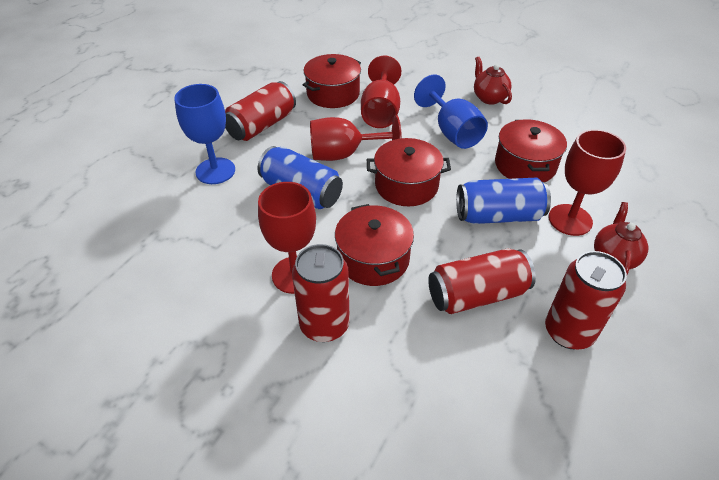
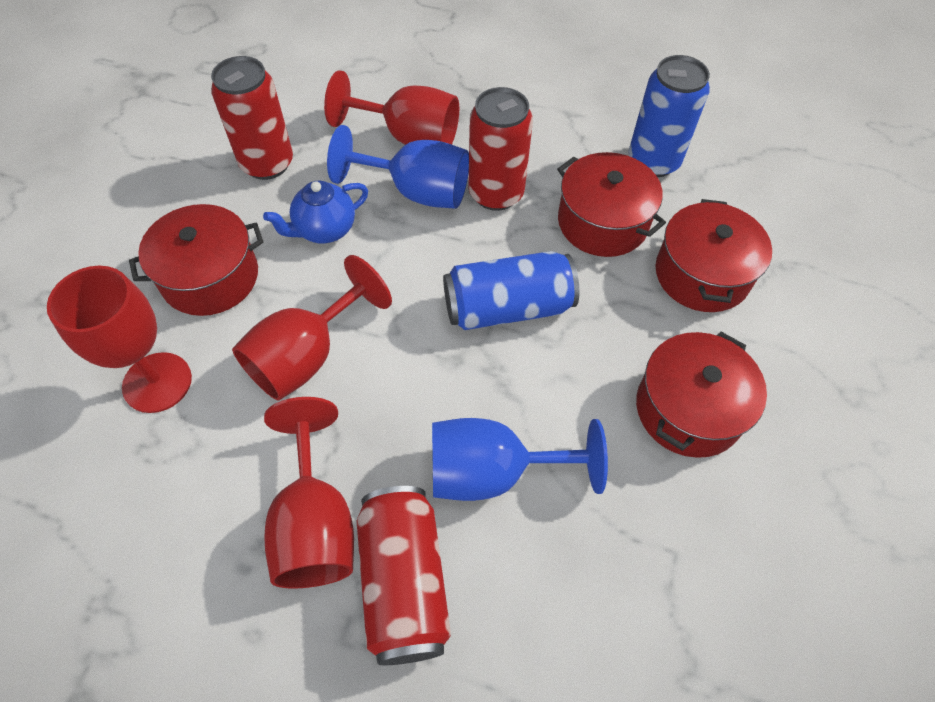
blue teapot: none = 0 -> [263,181,368,243] = 1
red can: [225,81,296,141] [292,244,350,342] [428,248,536,314] [545,251,627,349] = 4 -> [211,56,293,180] [357,486,451,665] [468,87,533,211] = 3
red teapot: [474,57,512,105] [594,202,648,274] = 2 -> none = 0

